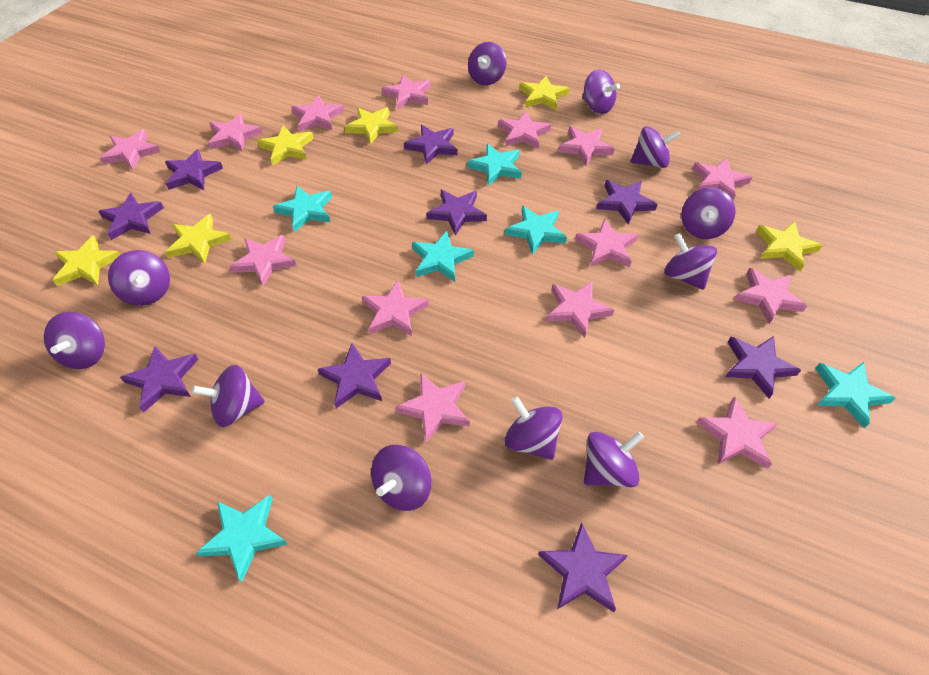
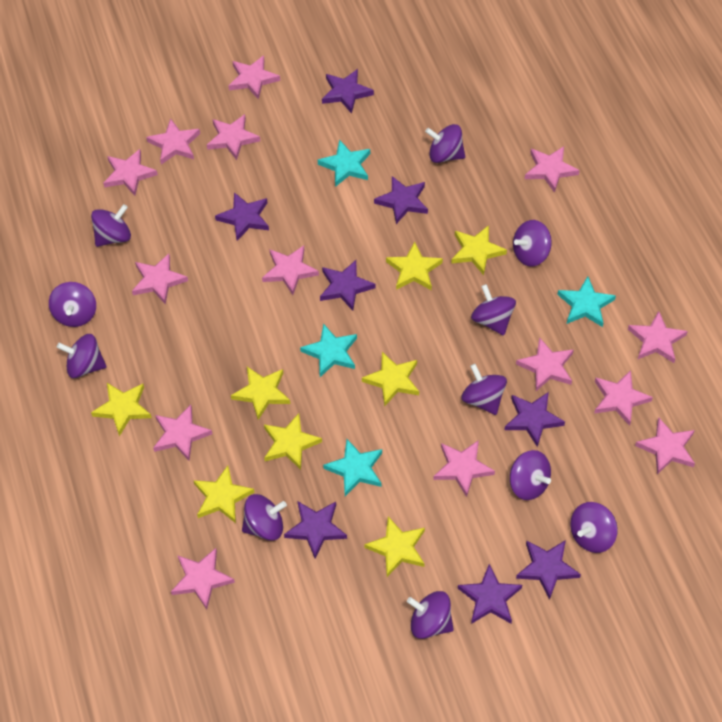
purple star: [98,193,164,240] [120,346,199,413] [165,149,223,190] [318,343,391,408] [404,125,458,165] [426,190,487,236] [539,522,628,612] [596,180,658,225] [725,336,801,399] = 9 -> [215,192,269,241] [284,502,347,558] [320,260,375,311] [322,69,374,114] [374,176,428,224] [458,564,522,624] [504,392,565,447] [516,540,581,600] = 8
turquoise star: [196,495,287,582] [273,186,332,232] [412,231,474,282] [467,144,522,186] [505,206,567,255] [815,362,896,428] = 6 -> [300,323,357,377] [318,140,370,187] [323,439,382,496] [557,276,616,327] = 4
yellow star: [53,235,120,286] [166,214,232,264] [258,125,314,165] [344,107,398,144] [519,76,570,111] [756,221,823,272] = 6 -> [91,383,152,436] [193,466,255,523] [231,367,290,420] [264,413,322,470] [362,352,419,406] [364,517,425,577] [386,241,443,290] [451,225,507,275] = 8

